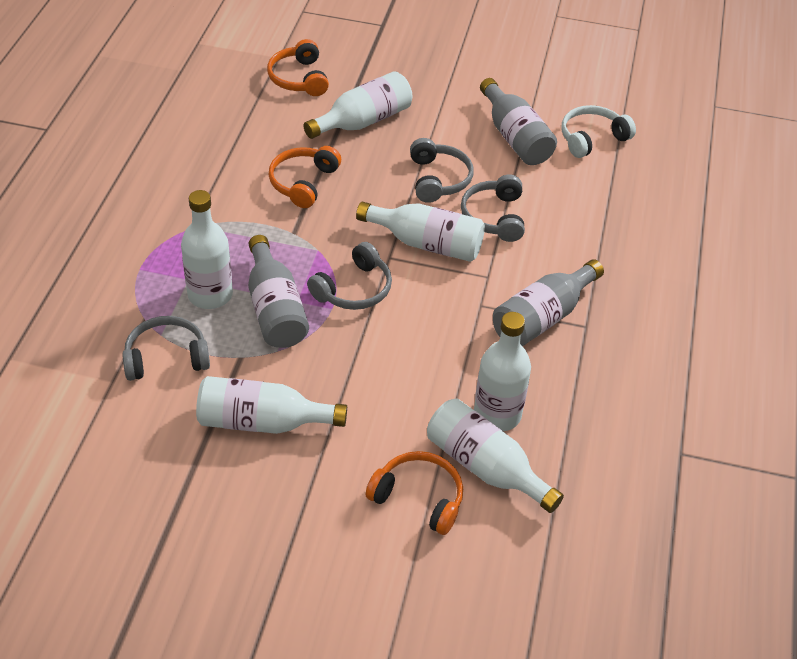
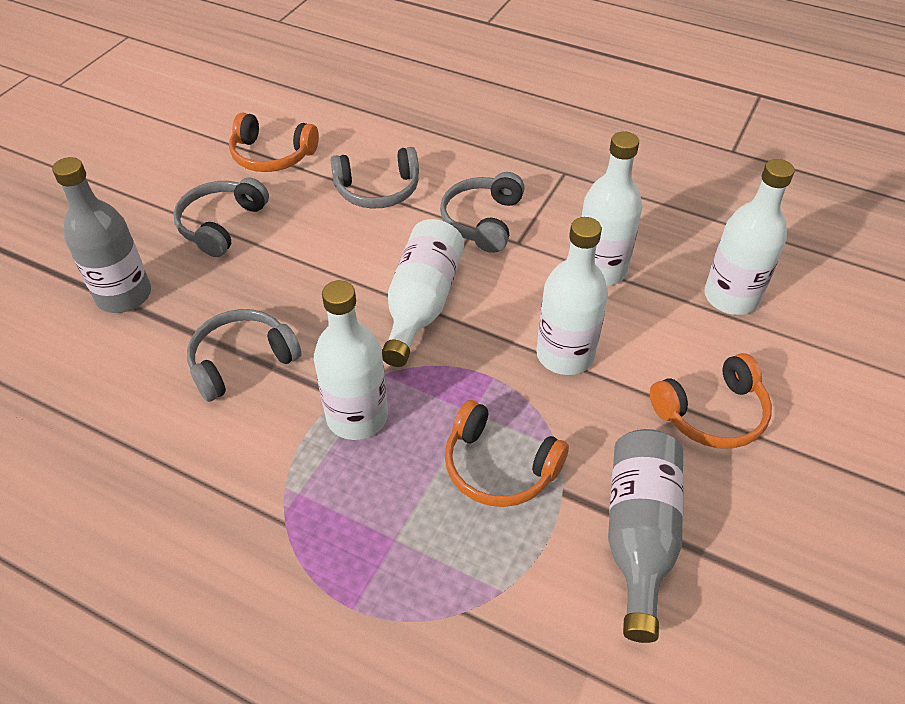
grey bottle: [248,235,309,348] [480,78,557,165] [493,259,604,346] = 3 -> [52,157,151,313] [608,429,684,643] = 2
white bottle: [181,190,233,309] [196,376,347,434] [304,71,412,139] [356,202,485,262] [427,398,564,513] [474,312,531,432] = 6 -> [314,280,388,440] [382,219,464,367] [536,217,608,375] [581,131,642,286] [704,159,795,315] = 5
white headphones: [561,105,636,158] = 1 -> none = 0

